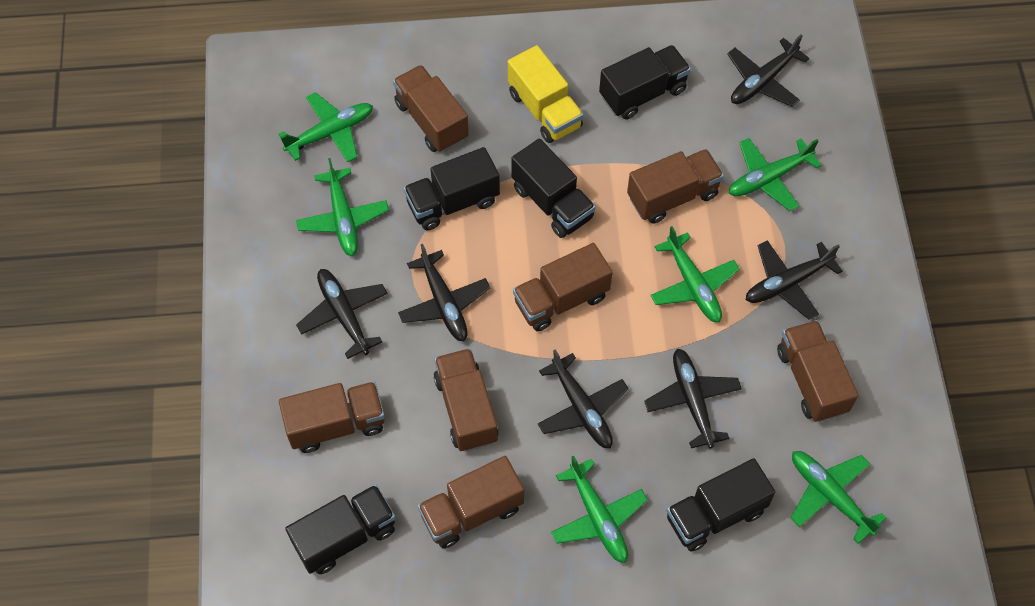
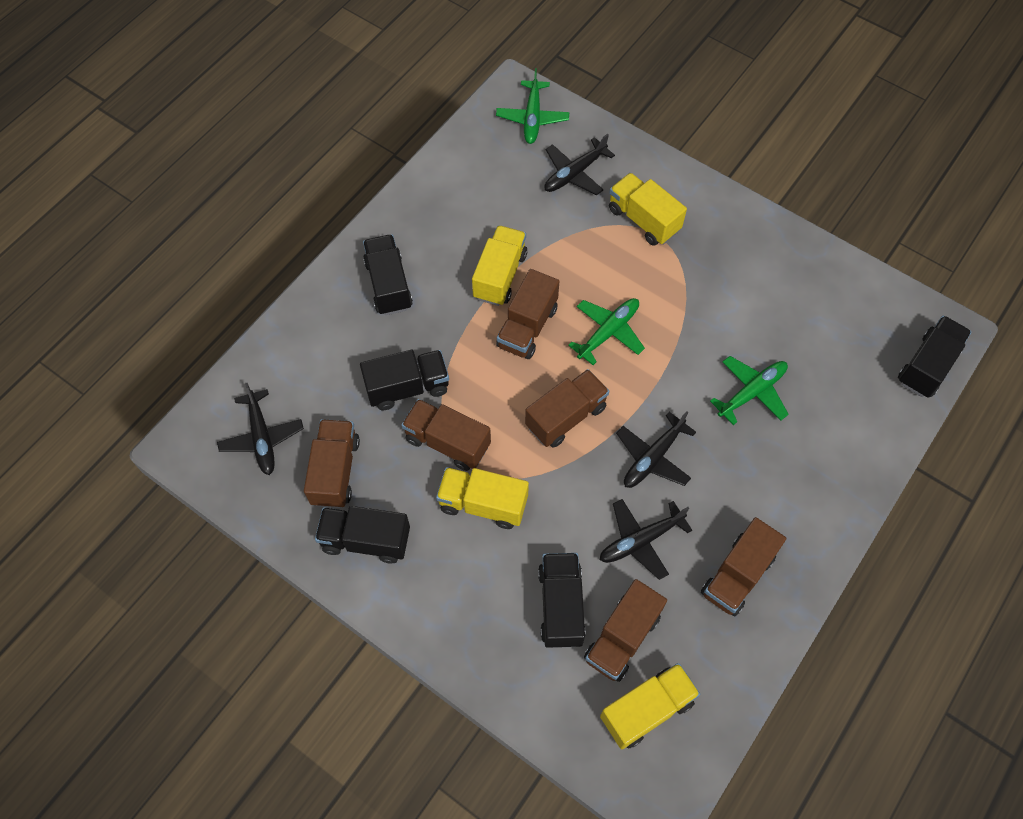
black plane: [296,269,388,359] [398,244,490,341] [538,349,629,448] [644,348,742,448] [727,34,809,107] [746,240,843,320] = 6 -> [217,383,304,475] [544,134,615,195] [600,499,692,580] [616,411,696,488] = 4
brown truck: [279,382,385,453] [393,65,469,152] [418,456,524,549] [434,348,498,451] [513,243,612,331] [627,149,724,224] [777,320,858,422] = 7 -> [304,419,360,508] [401,399,491,471] [496,269,559,359] [525,369,609,448] [584,579,667,682] [701,517,786,616] = 6
green plane: [279,92,373,163] [296,158,389,256] [551,456,648,563] [650,226,740,322] [729,138,822,211] [791,451,886,544] = 6 -> [496,68,569,144] [568,298,645,365] [710,356,789,425] = 3
yellow truck: [508,45,584,143] = 1 -> [436,467,529,529] [472,225,527,306] [600,663,700,749] [609,173,687,246] = 4

